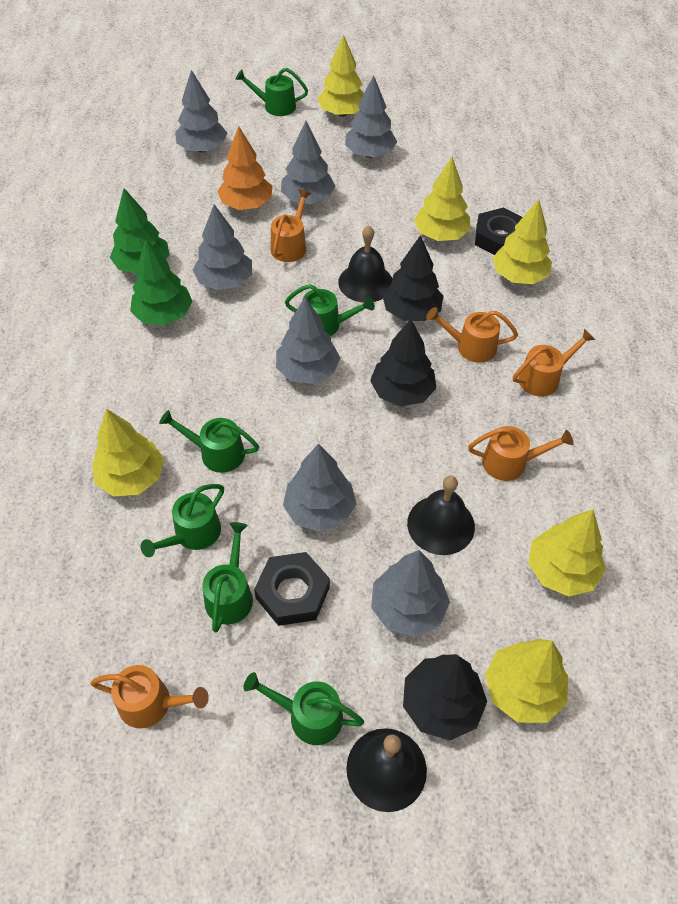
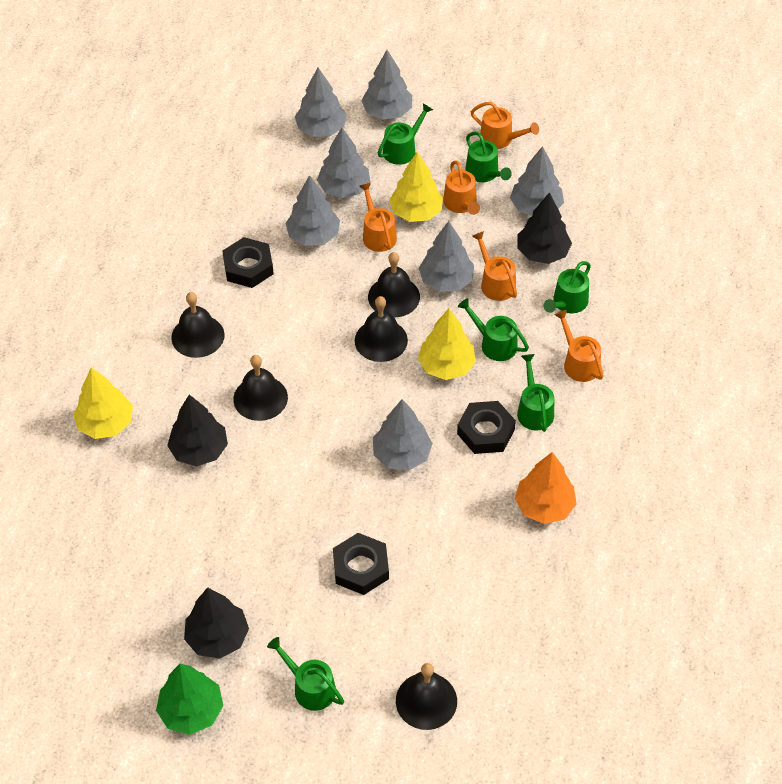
black bell: [338,225,392,303] [346,728,427,812] [407,476,475,555] = 3 -> [171,292,225,358] [233,355,288,421] [355,296,408,362] [368,252,420,317] [396,663,457,730] = 5
black nut: [254,552,330,626] [475,208,523,255] = 2 -> [222,237,274,288] [333,533,389,595] [457,401,516,454] = 3
green tree: [110,188,170,274] [130,239,193,325] = 2 -> [156,664,223,735] = 1
yellow tree: [92,409,164,497] [317,34,364,117] [414,157,471,241] [485,639,568,723] [492,199,552,284] [528,509,606,597] = 6 -> [73,367,133,439] [389,152,443,222] [418,309,476,380] = 3

